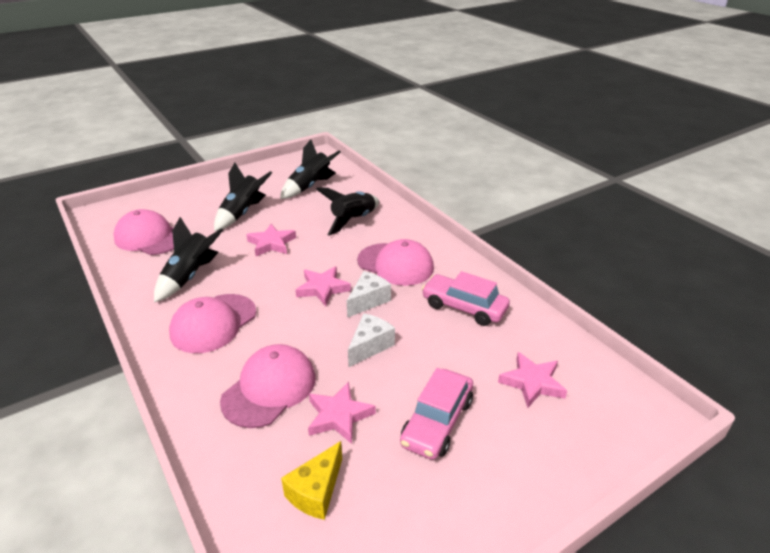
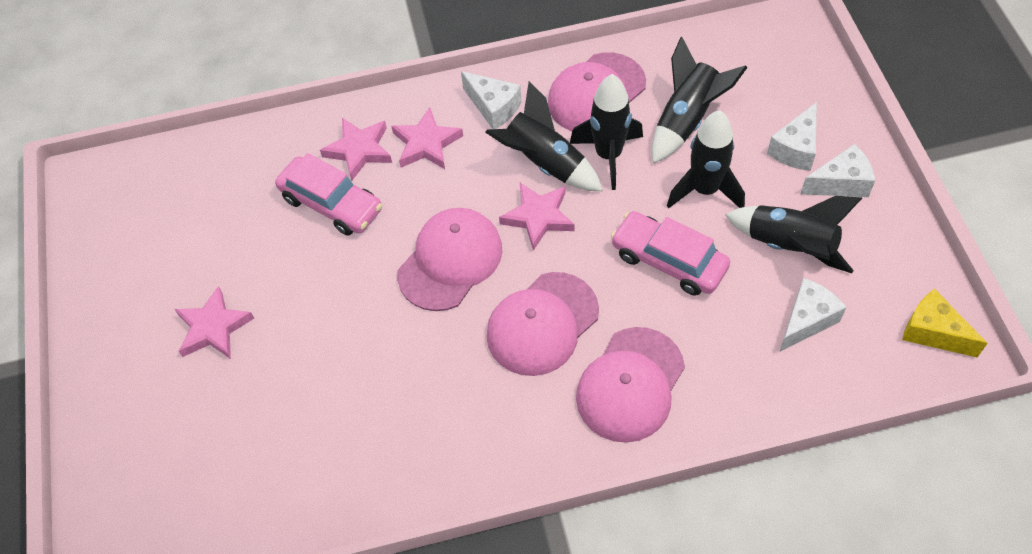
black rocket: [154,217,223,302] [214,163,272,231] [280,139,340,199] [316,187,379,236] = 4 -> [485,81,603,191] [570,74,643,190] [652,37,748,163] [667,110,745,208] [725,196,862,273] = 5
white cheese: [347,271,391,318] [348,313,395,367] = 2 -> [461,71,522,129] [767,102,817,171] [779,278,847,352] [800,144,875,197] = 4

